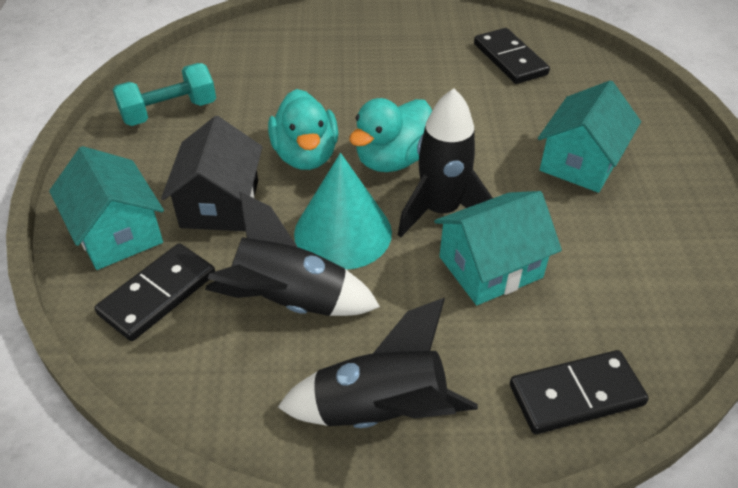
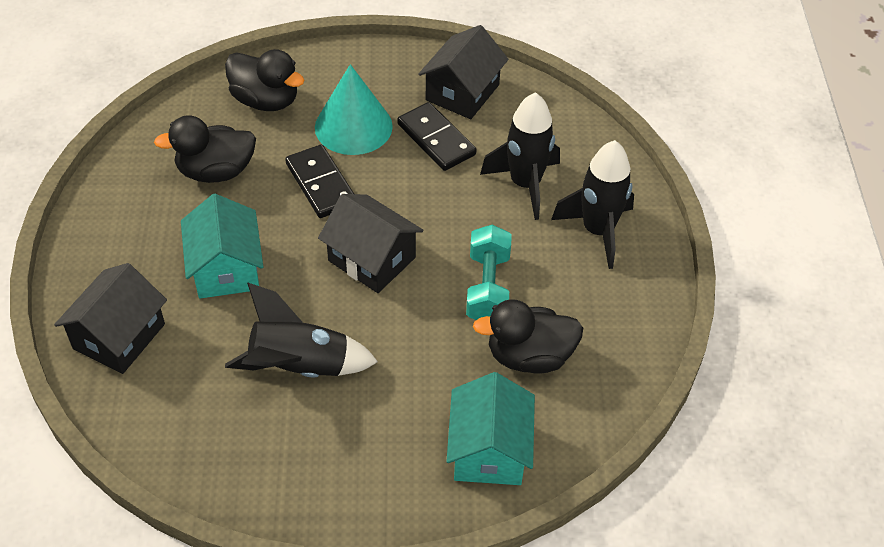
black domino: [95,243,215,341] [474,28,550,84] [510,350,649,434] = 3 -> [285,144,354,218] [397,102,476,171] = 2
black duck: none = 0 -> [154,116,256,183] [225,49,305,111] [473,299,583,374] = 3
black house: [161,116,262,231] = 1 -> [54,263,167,374] [318,194,424,293] [418,25,509,119] = 3
turquoise duck: [268,89,338,170] [349,98,432,172] = 2 -> none = 0
turquoise house: [49,146,164,270] [434,191,562,305] [538,80,641,193] = 3 -> [181,194,263,299] [447,372,535,485] = 2

